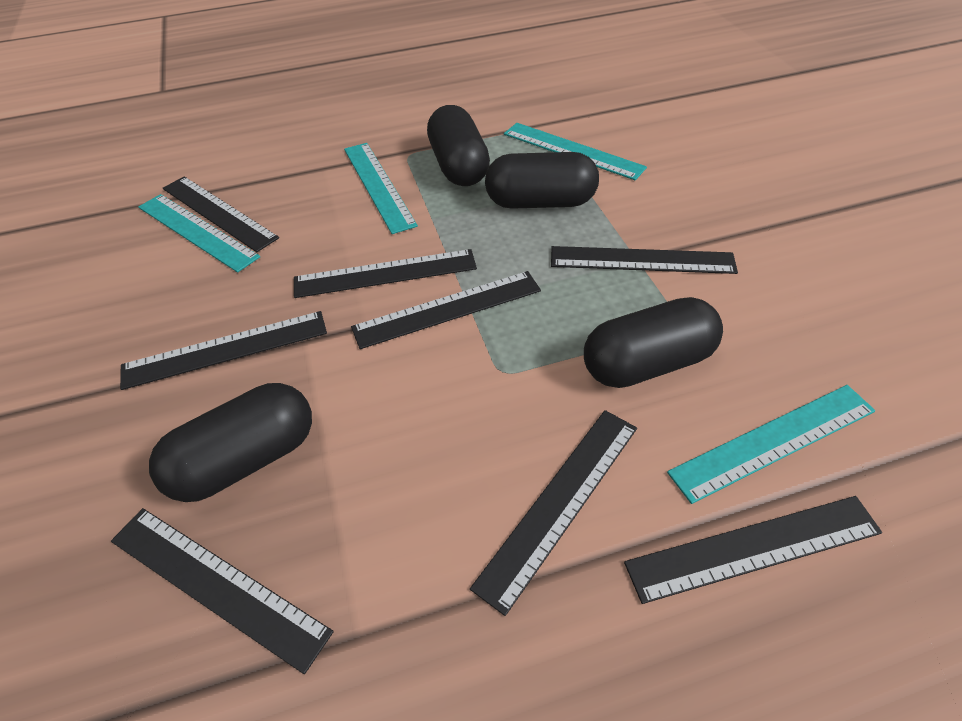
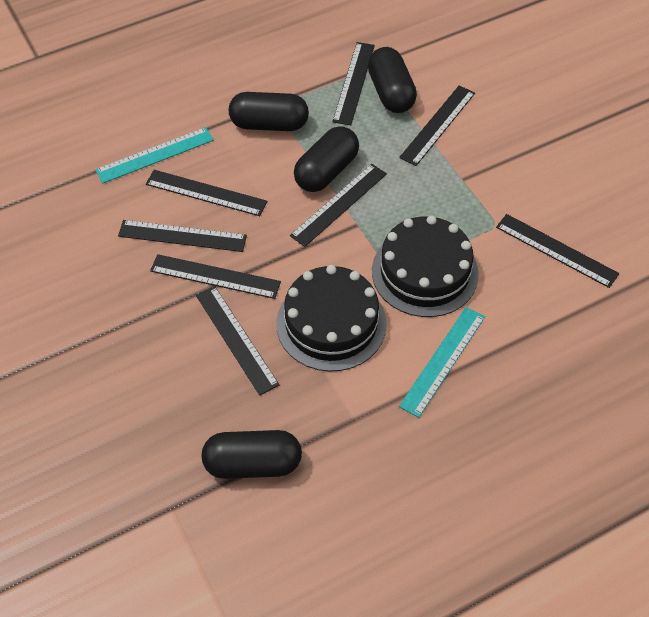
black cake: none = 0 -> [276,265,387,372] [372,215,479,317] = 2
turquoise ruler: [138,194,260,273] [344,143,418,234] [504,123,647,180] [667,385,875,504] = 4 -> [95,127,214,183] [399,307,485,418] = 2

